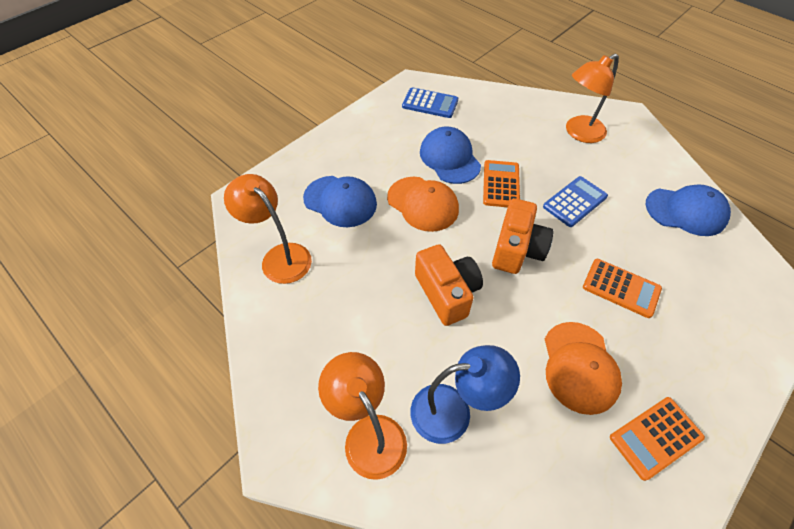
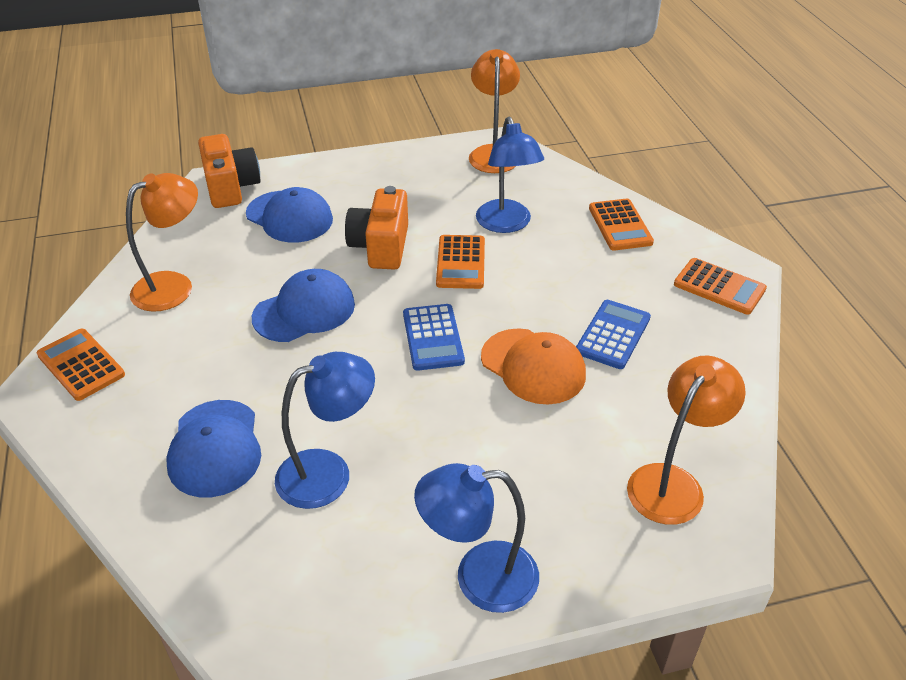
blue lamp: [410,345,520,444] = 1 -> [275,352,375,509] [414,463,539,613] [476,117,544,233] = 3
orange calculator: [483,160,520,207] [583,259,662,318] [610,397,705,481] = 3 -> [37,329,125,401] [436,235,485,289] [589,199,654,251] [674,258,767,315] = 4
orange cap: [387,177,459,232] [545,322,622,415] = 2 -> [481,328,586,404] = 1

